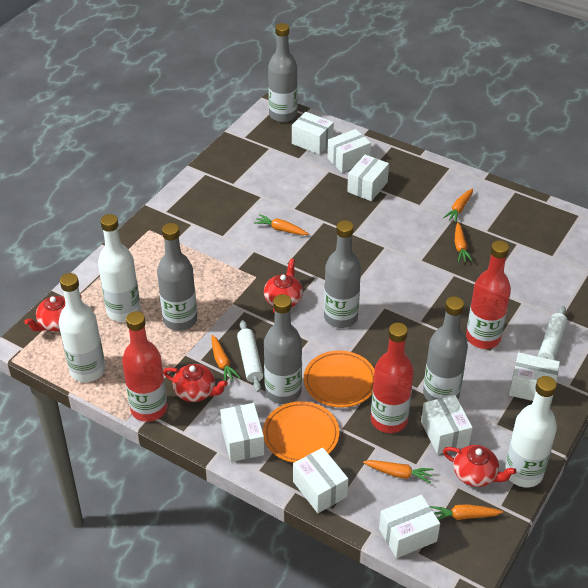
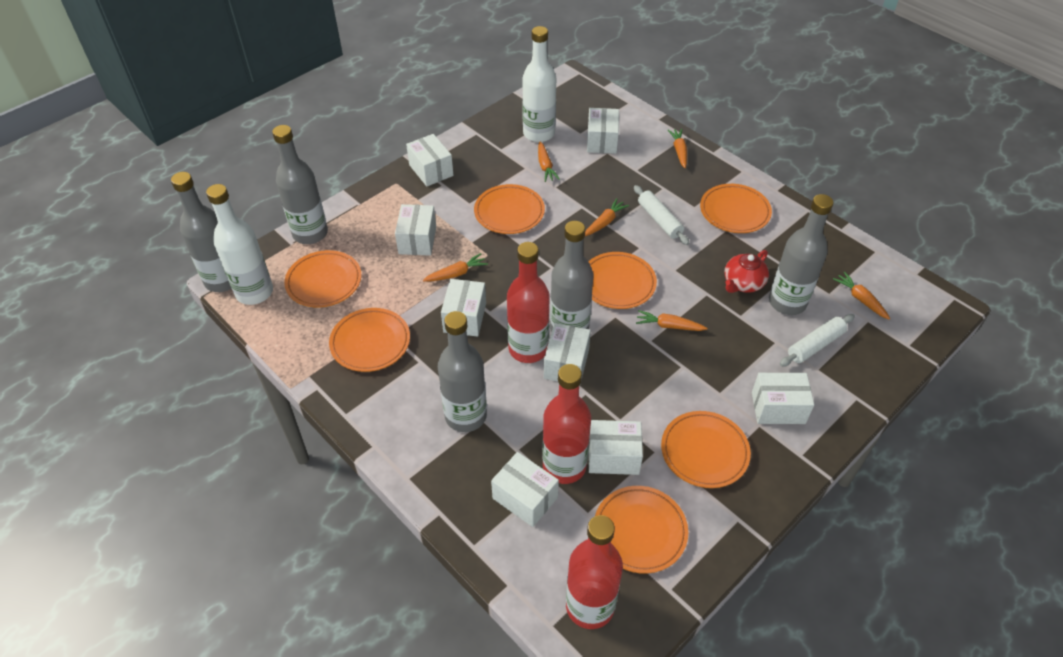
orange plate: [263,401,339,463] [304,350,375,408] = 2 -> [284,250,361,308] [329,308,410,372] [474,184,545,234] [588,252,657,309] [595,486,688,574] [661,411,751,488] [700,184,772,233] = 7
red teapot: [24,295,81,331] [163,364,228,402] [264,259,303,314] [443,445,517,487] = 4 -> [724,250,769,293] = 1
white bottle: [59,273,105,382] [98,214,141,322] [505,376,557,487] = 3 -> [206,184,273,305] [522,26,556,142] = 2

